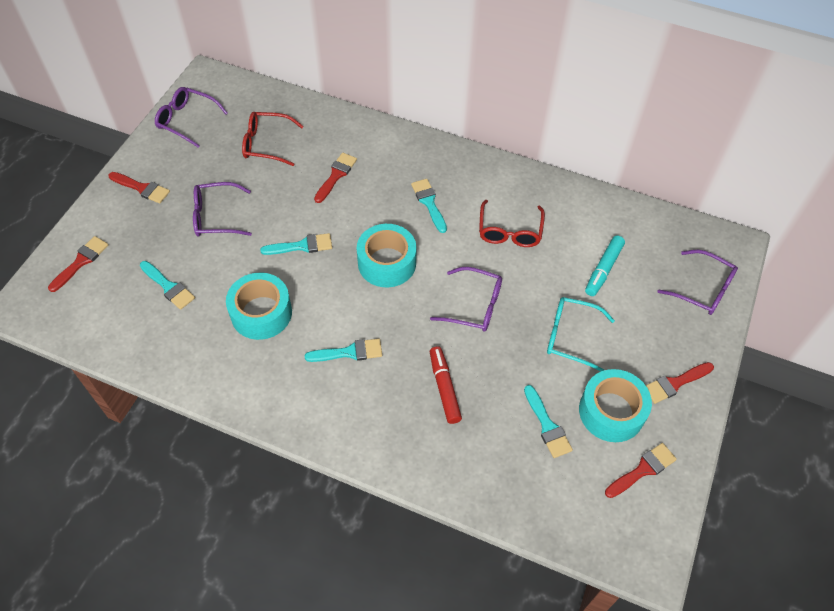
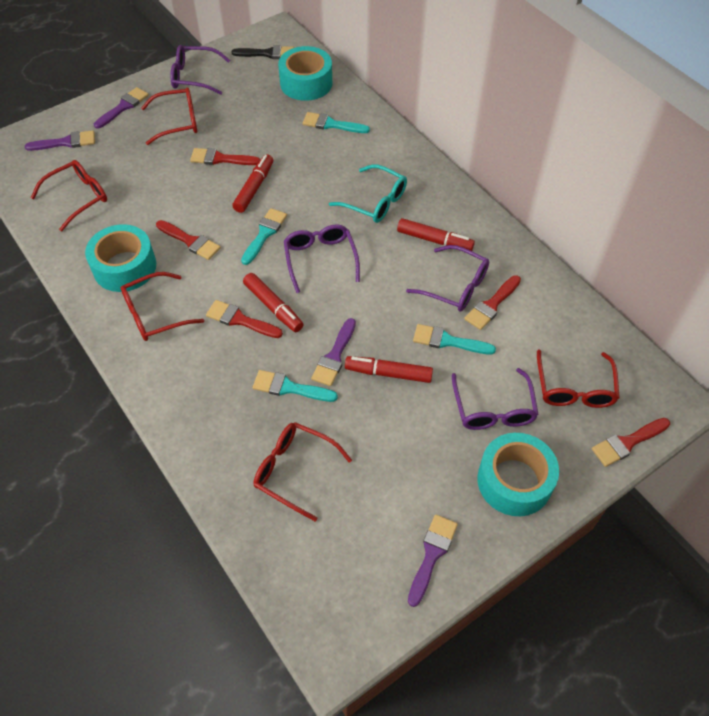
black brush: none = 0 -> [231,45,294,59] = 1
purple brush: none = 0 -> [25,130,95,151] [94,87,149,129] [311,318,356,386] [408,514,458,607] = 4
red glasses: [242,112,304,166] [479,200,545,247] = 2 -> [31,160,107,232] [121,272,204,341] [141,88,197,145] [254,422,352,521] [537,349,620,408] = 5
red marker: [430,346,462,424] = 1 -> [232,154,273,213] [243,273,304,332] [345,356,433,383] [397,218,475,251] = 4
turquoise brush: [140,261,195,310] [260,233,332,255] [305,339,382,362] [411,179,447,233] [524,385,573,458] = 5 -> [241,208,287,265] [253,370,338,402] [303,112,370,133] [413,324,496,354] = 4
turquoise marker: [585,236,625,296] = 1 -> none = 0

